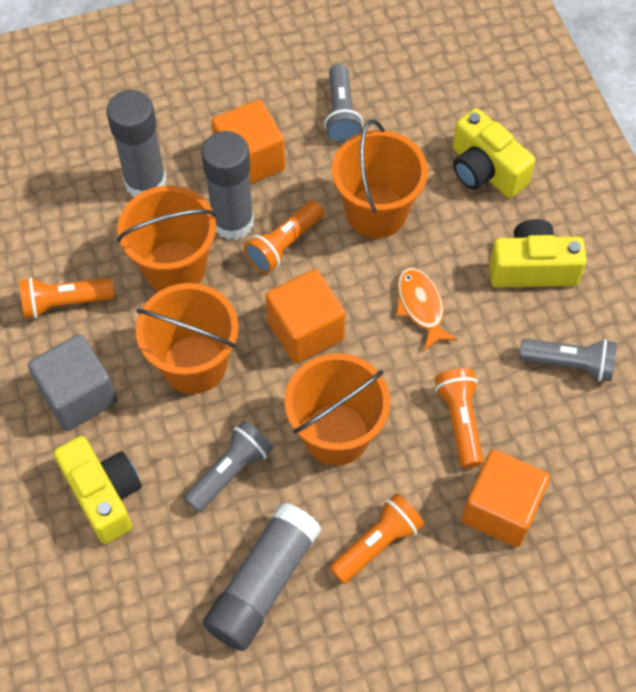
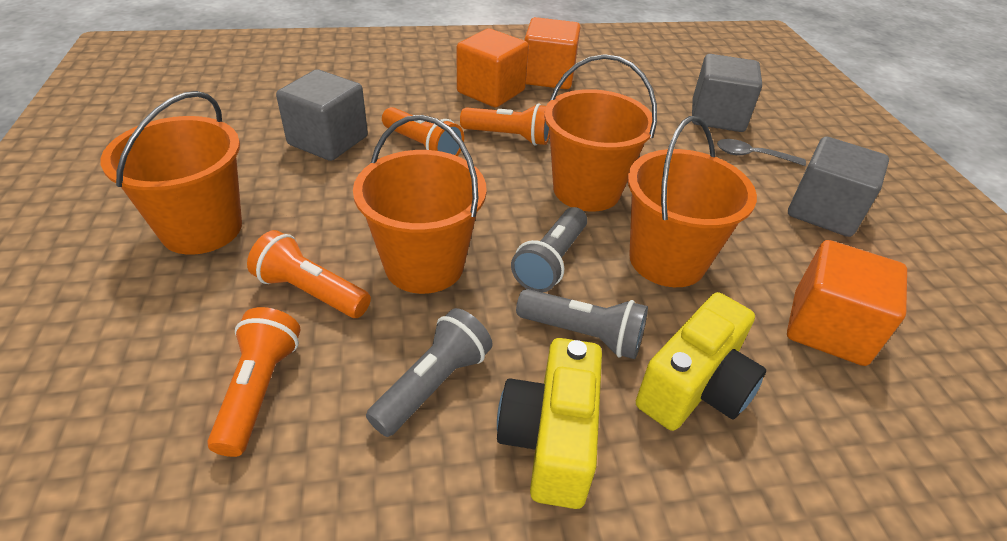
grey cube: [28,334,117,431] = 1 -> [276,69,368,161] [692,54,762,132] [788,136,889,237] = 3
grey glue stick: [106,90,167,197] [201,131,254,240] [203,502,321,651] = 3 -> none = 0
grey spoon: none = 0 -> [717,139,806,166] = 1
orange fish: [396,268,458,351] = 1 -> none = 0
yellow camera: [54,436,142,544] [453,108,535,198] [489,219,587,288] = 3 -> [497,338,602,509] [636,292,766,431] = 2

